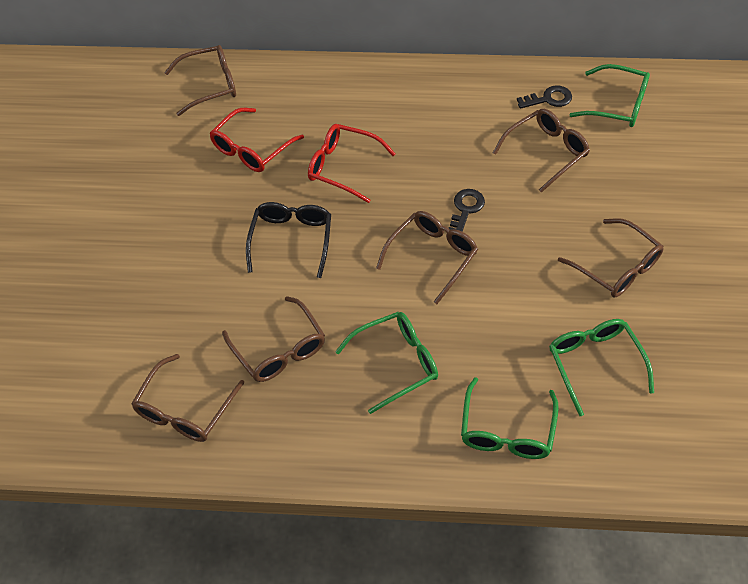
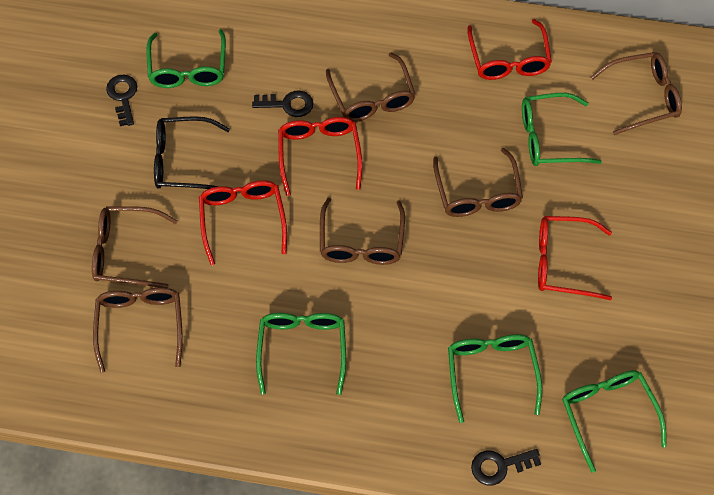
black key: [448,189,485,232] [517,86,572,109] = 2 -> [106,75,137,126] [252,91,314,117] [471,449,541,486] = 3
green glasses: [335,312,438,414] [461,377,559,459] [549,319,654,416] [569,64,650,127] = 4 -> [146,29,226,88] [256,313,346,395] [448,334,542,423] [522,93,602,166] [562,370,667,473] = 5
red glasses: [209,108,304,172] [308,124,396,203] = 2 -> [199,180,287,265] [278,117,362,196] [467,19,552,80] [538,216,612,300] = 4

